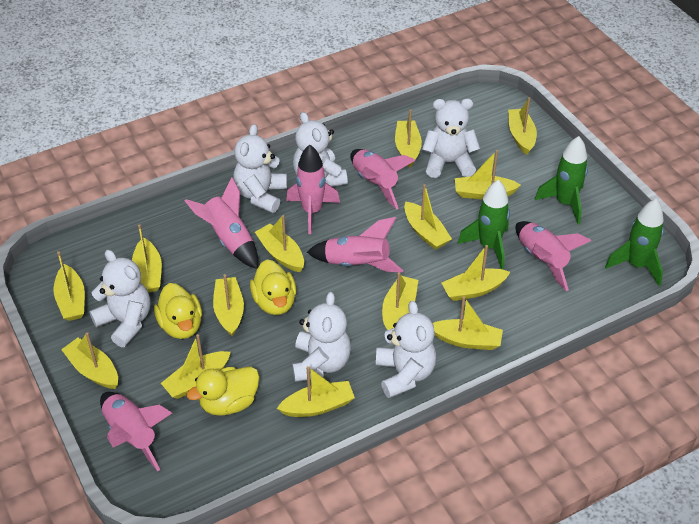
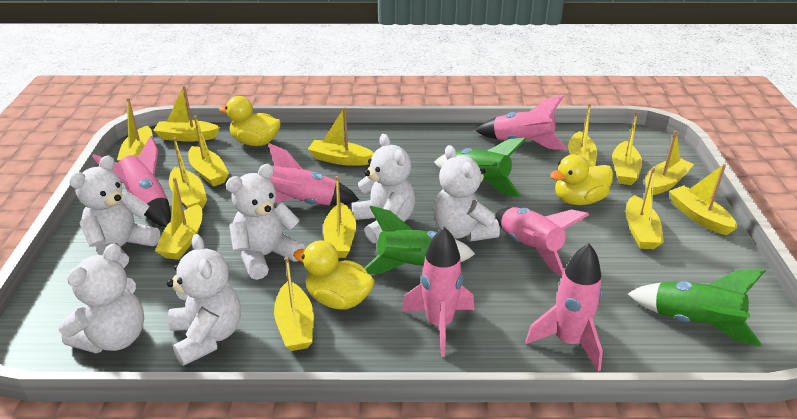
yellow boat: [54,251,85,321] [61,332,118,389] [132,224,162,293] [161,334,231,399] [213,274,244,336] [255,215,304,272] [277,366,355,417] [382,272,418,330] [395,109,422,168] [404,184,452,250] [433,296,503,350] [442,245,510,301] [455,150,521,199] [508,97,537,155] = 14 -> [117,98,153,161] [153,85,220,142] [155,177,202,260] [169,137,207,209] [188,115,229,187] [274,257,314,351] [308,107,374,166] [323,176,356,258] [568,103,597,167] [612,113,642,185] [625,168,664,249] [645,131,694,195] [669,164,737,235] = 13

